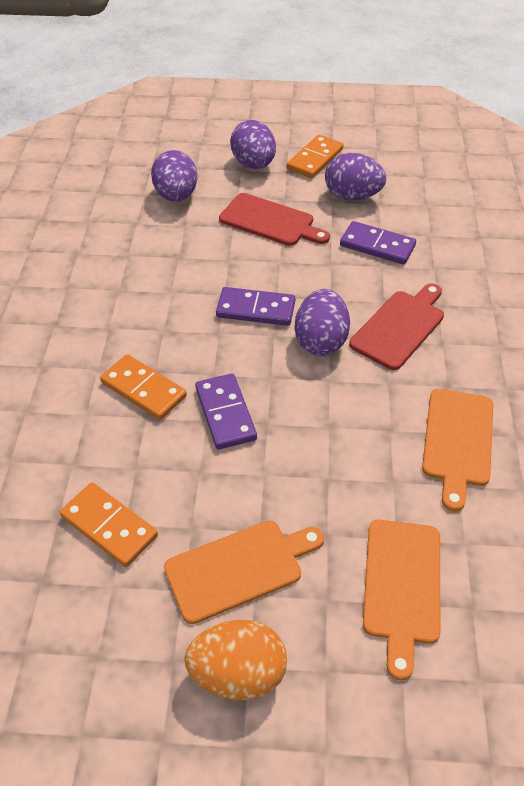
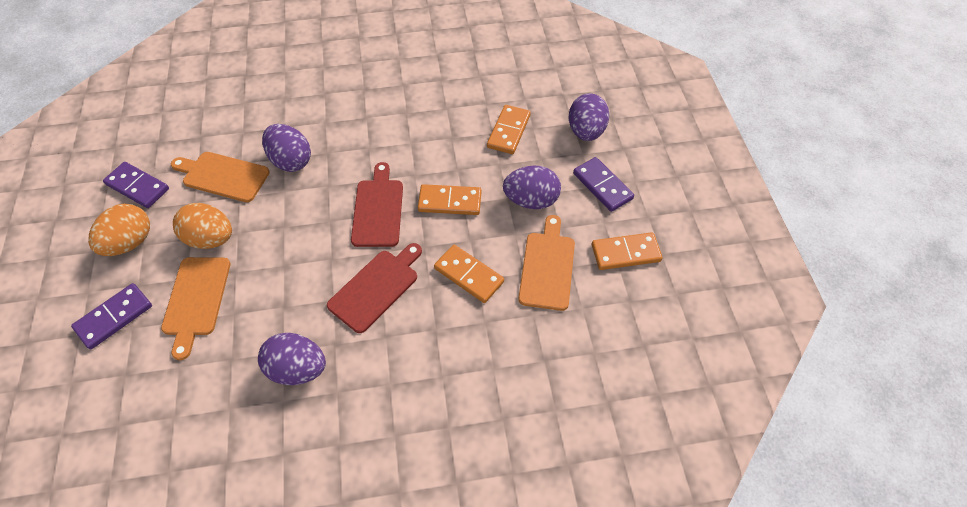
orange domino: [60,482,158,567] [100,354,187,420] [287,135,344,178] = 3 -> [418,184,481,215] [434,245,504,303] [487,105,531,154] [592,232,663,270] = 4
orange egg: [184,620,287,700] = 1 -> [88,204,150,256] [173,203,232,249] = 2

